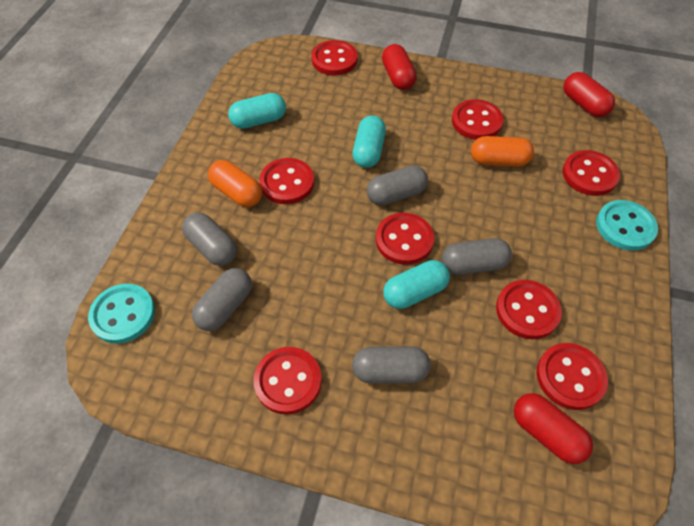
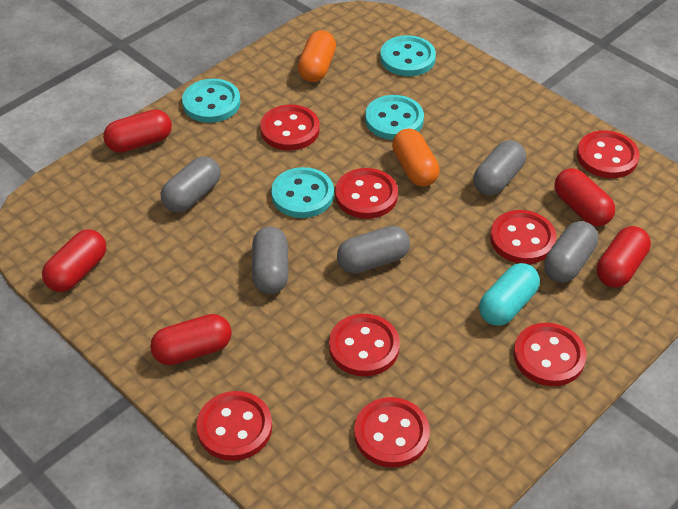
red capsule: [382,44,417,90] [514,393,593,464] [564,72,615,117] = 3 -> [42,229,106,292] [103,109,172,153] [150,314,232,365] [554,168,615,226] [597,226,651,288] = 5
turquoise button: [88,284,155,344] [596,200,658,251] = 2 -> [182,79,241,123] [271,167,334,218] [365,95,424,140] [380,35,436,76] = 4
turquoise capsule: [228,93,286,129] [352,116,386,168] [383,260,450,309] = 3 -> [479,263,540,326] = 1

